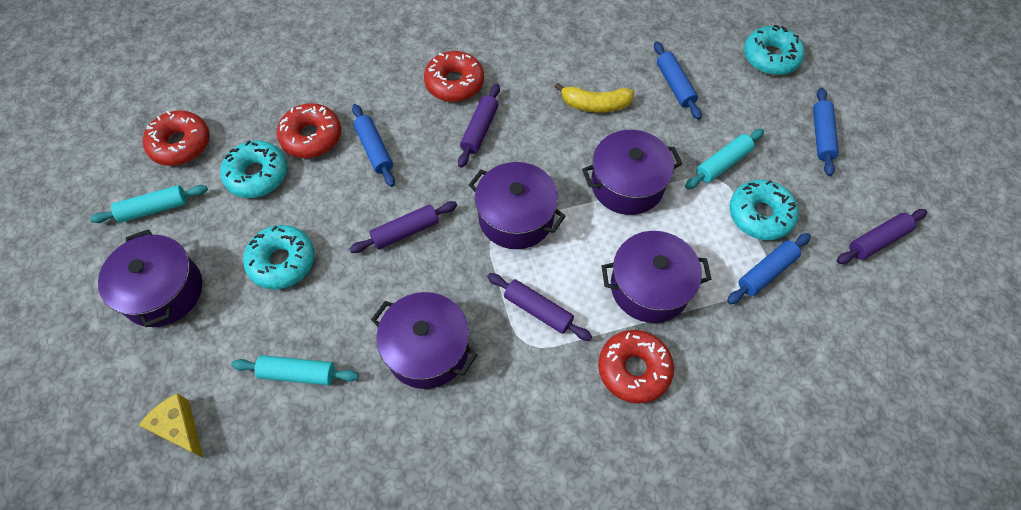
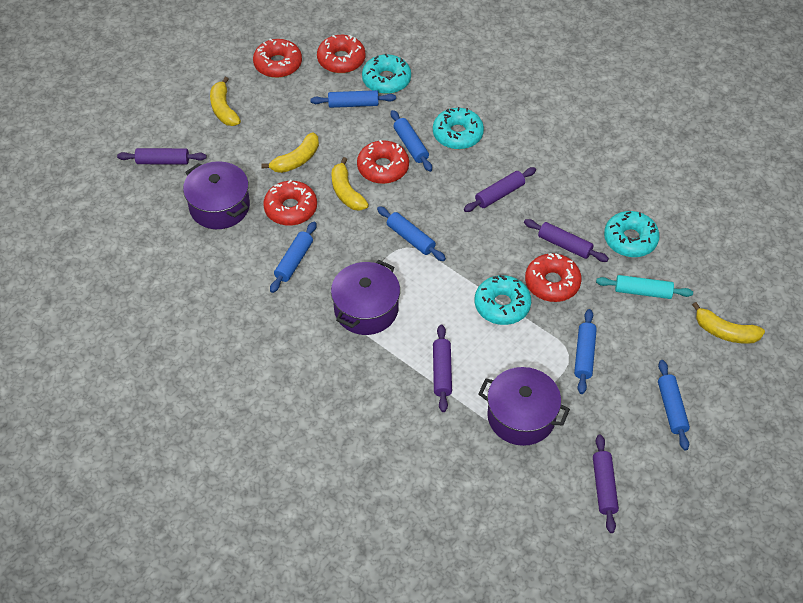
blue rolling pin: [352,104,395,187] [654,41,702,120] [727,233,811,304] [813,87,839,176] = 4 -> [270,222,316,293] [310,90,396,108] [377,206,446,261] [391,110,432,172] [574,309,597,394] [658,360,690,451] = 6
purple pot: [98,229,202,327] [371,292,477,389] [469,162,566,249] [582,130,682,215] [602,231,711,323] = 5 -> [183,161,250,229] [331,260,400,335] [478,367,570,446] = 3
purple rolling pin: [349,201,457,253] [458,84,500,168] [487,273,592,341] [837,209,927,264] = 4 -> [117,148,207,165] [433,325,452,412] [464,167,536,212] [524,219,609,262] [593,434,619,533] = 5
red donut: [143,110,209,166] [277,103,341,158] [424,51,484,102] [598,330,674,403] = 4 -> [253,39,302,78] [263,180,317,226] [317,35,365,73] [357,140,409,184] [525,253,582,302] = 5
turquoise rolling pin: [90,185,208,223] [231,355,359,385] [685,129,764,189] = 3 -> [596,275,693,299] = 1
yellow banana: [555,83,635,113] = 1 -> [210,77,241,126] [261,132,319,173] [331,157,369,211] [692,302,765,344] = 4
yellow cheese: [139,394,203,458] = 1 -> none = 0

